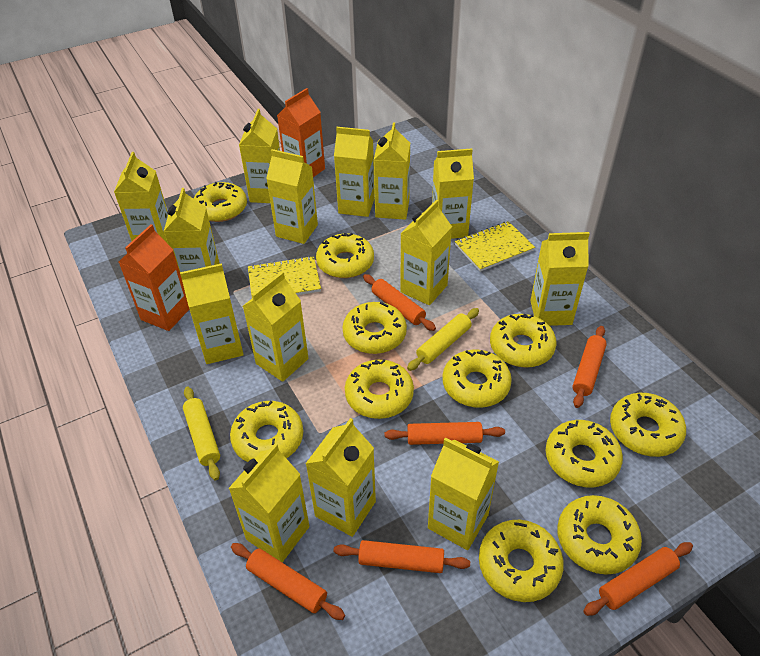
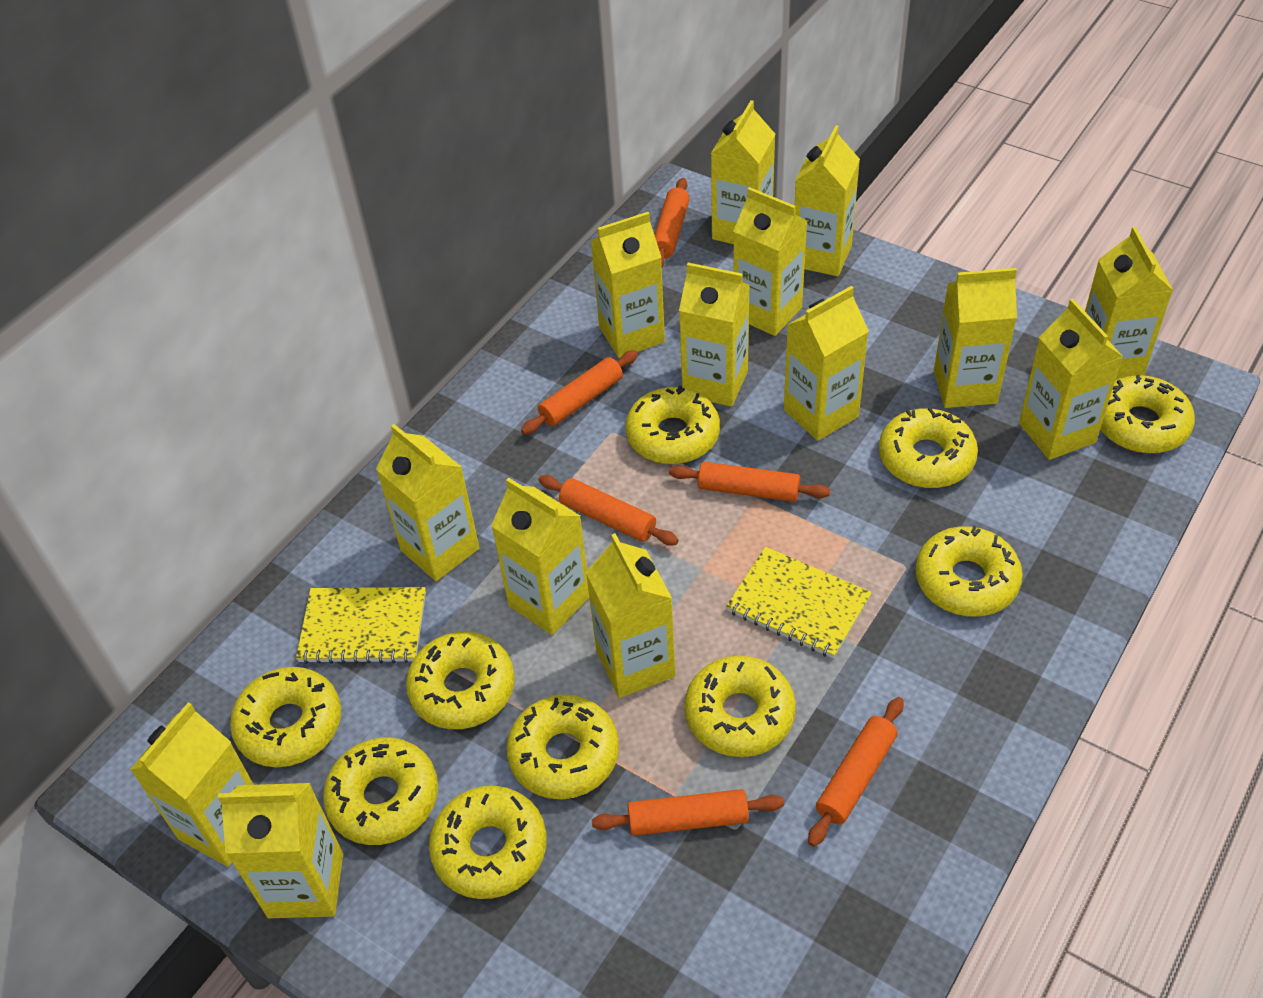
orange carton: [119,224,189,331] [277,88,325,177] = 2 -> none = 0
yellow donut: [194,182,247,222] [230,401,303,462] [316,233,374,278] [342,302,407,354] [345,359,414,419] [442,350,512,408] [479,520,564,602] [490,314,556,368] [545,420,623,487] [557,495,642,575] [610,393,686,457] = 11 -> [230,667,341,767] [323,737,438,845] [406,632,515,729] [429,786,547,899] [506,695,619,799] [625,385,720,464] [684,656,796,757] [879,407,978,488] [915,526,1023,617] [1100,375,1195,454] = 10
yellow rolling pin: [183,387,220,480] [407,308,479,371] = 2 -> none = 0

